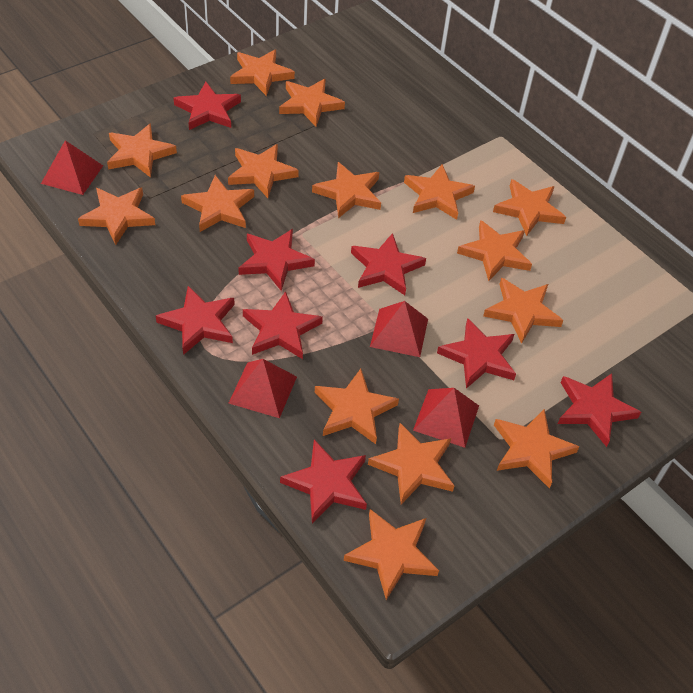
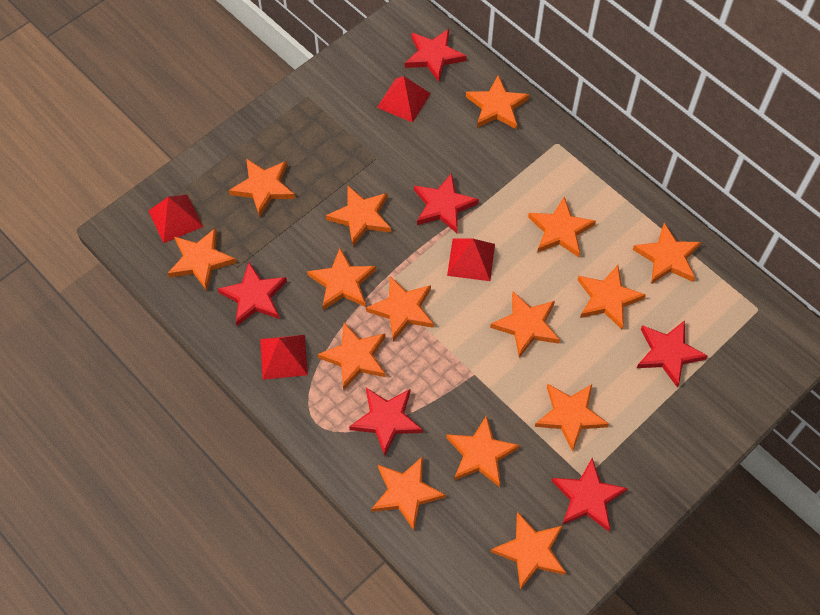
red star: [156,286,235,355] [174,82,241,130] [238,229,315,291] [243,291,323,359] [280,440,367,524] [351,233,426,295] [437,318,516,389] [558,373,641,447] = 8 -> [218,262,287,326] [349,388,423,456] [405,29,467,82] [414,173,479,233] [552,458,628,532] [637,320,708,387] = 6

